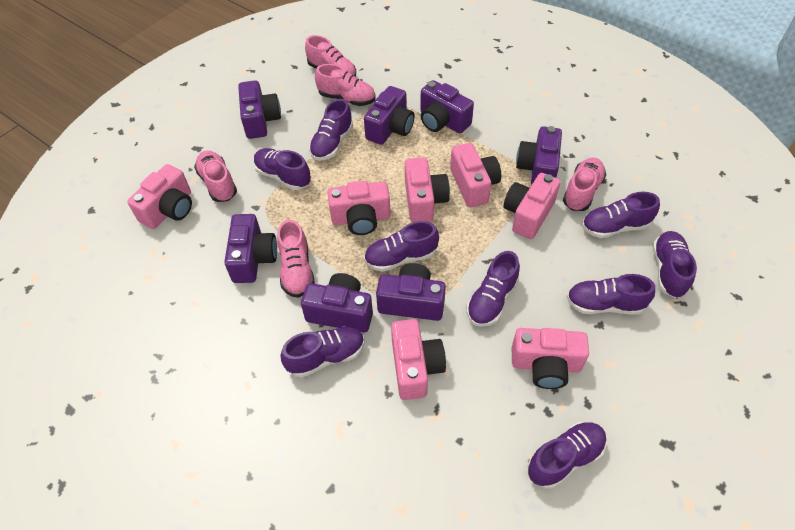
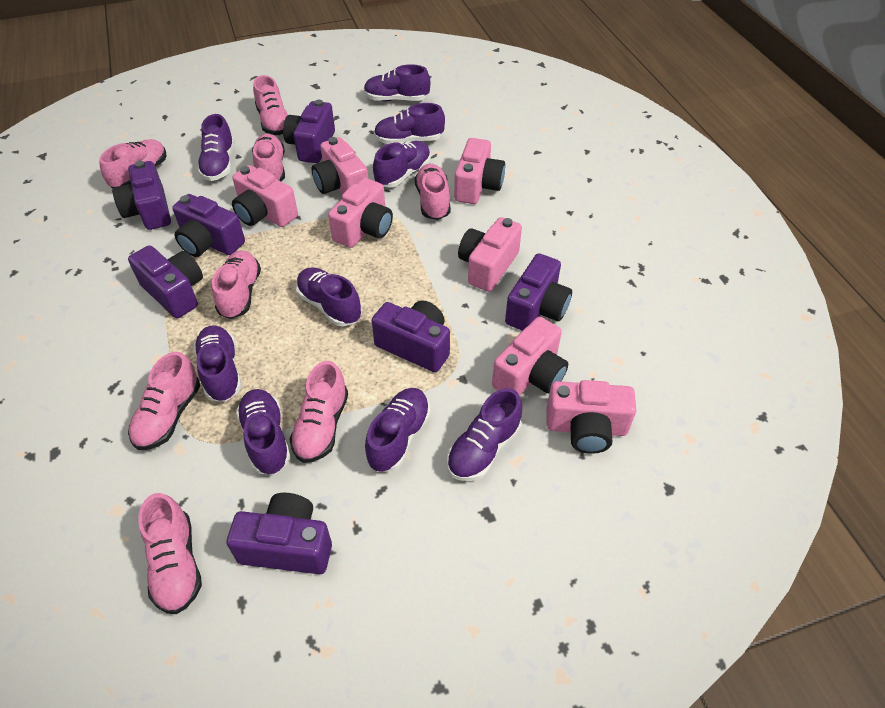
pink shoe: [194,151,237,202] [277,220,314,298] [305,35,356,77] [315,64,376,106] [563,157,606,211] = 5 -> [99,139,167,189] [128,352,200,450] [138,493,202,614] [212,250,261,319] [252,134,285,182] [253,75,288,135] [289,361,348,463] [415,164,451,220] = 8

